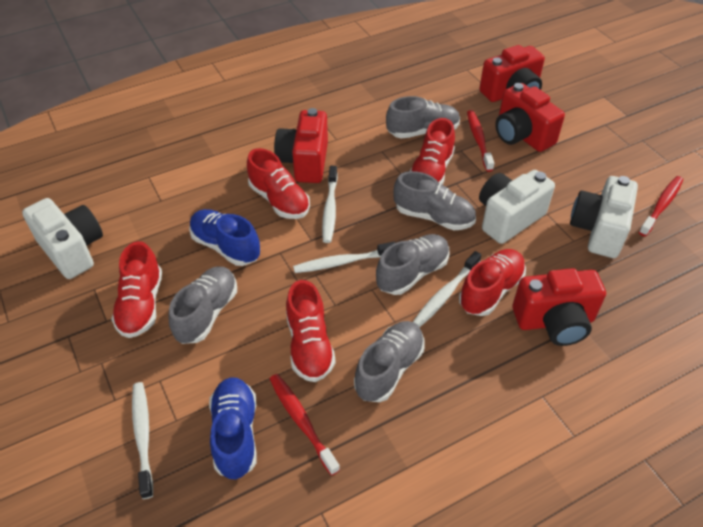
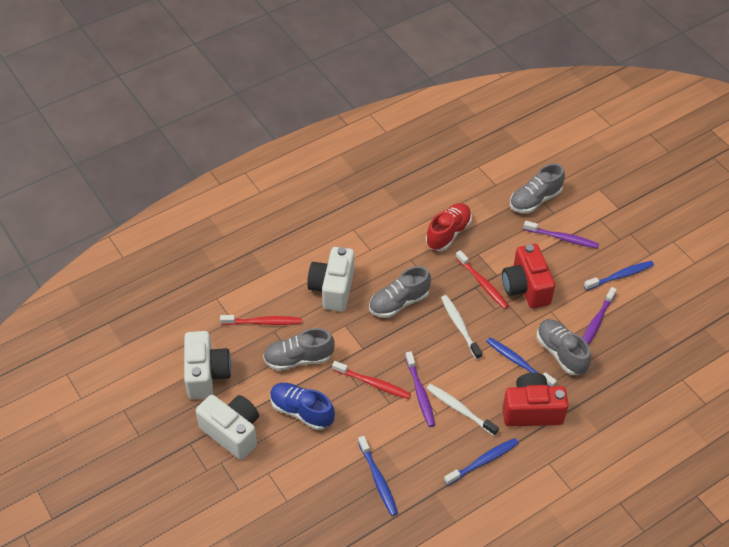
blue shoe: [189,209,260,266] [209,377,257,480] = 2 -> [270,383,335,430] = 1
blue toothbrush: none = 0 -> [358,436,398,516] [444,438,519,486] [486,338,557,386] [584,261,654,291] = 4
grey shoe: [168,266,237,344] [354,321,425,402] [376,234,450,295] [386,96,460,139] [393,171,476,230] = 5 -> [263,328,335,371] [369,266,431,318] [510,163,565,213] [537,319,591,375] = 4
purple toothbrush: none = 0 -> [405,351,435,427] [523,221,599,249] [582,287,617,345] = 3
red camera: [274,108,328,183] [479,45,545,102] [495,83,565,152] [513,268,606,346] = 4 -> [502,244,555,309] [502,373,569,426] = 2
red shoe: [111,241,162,338] [247,148,310,219] [286,280,336,382] [410,118,455,185] [459,249,526,316] = 5 -> [426,203,472,251] = 1
white toothbrush: [132,382,153,499] [293,242,395,273] [322,166,338,243] [413,251,481,328] = 4 -> [426,384,499,436] [441,295,482,360] = 2

